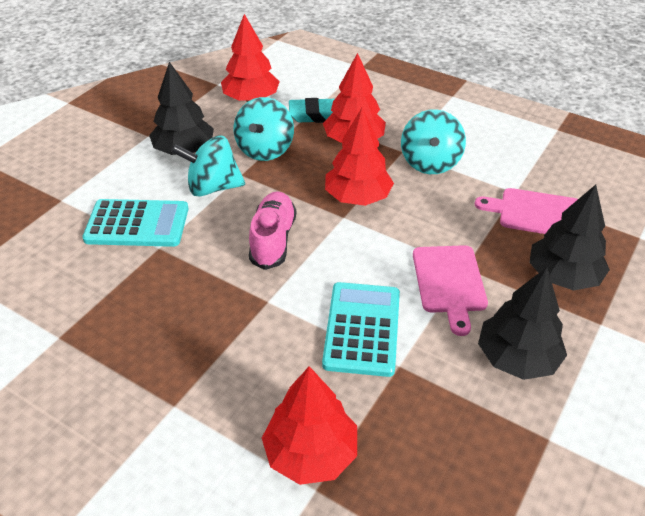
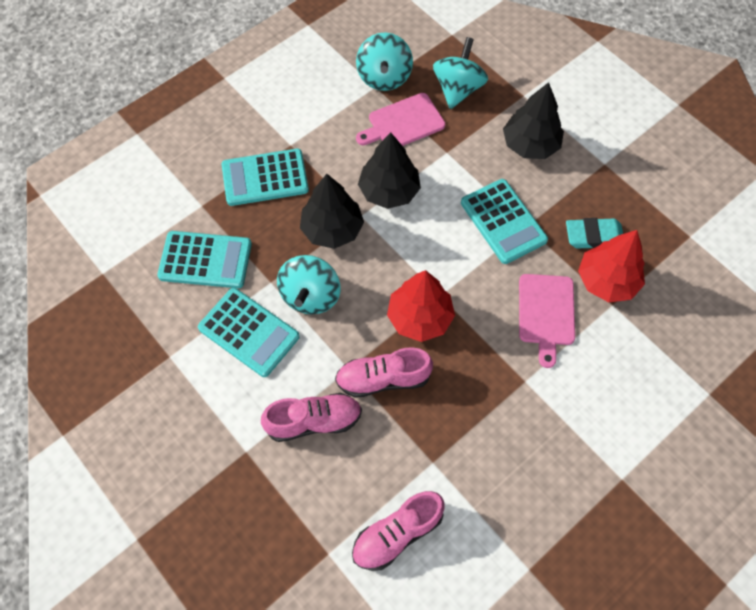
pink shoe: [249,191,296,270] = 1 -> [261,393,362,442] [335,347,433,398] [352,491,444,571] = 3
red tree: [221,14,280,102] [262,366,357,485] [323,53,386,143] [325,108,394,206] = 4 -> [387,270,455,342] [578,230,645,302] = 2
turquoise calculator: [82,199,188,247] [322,282,400,377] = 2 -> [157,231,252,288] [198,288,300,377] [222,149,309,206] [461,179,548,264] = 4

